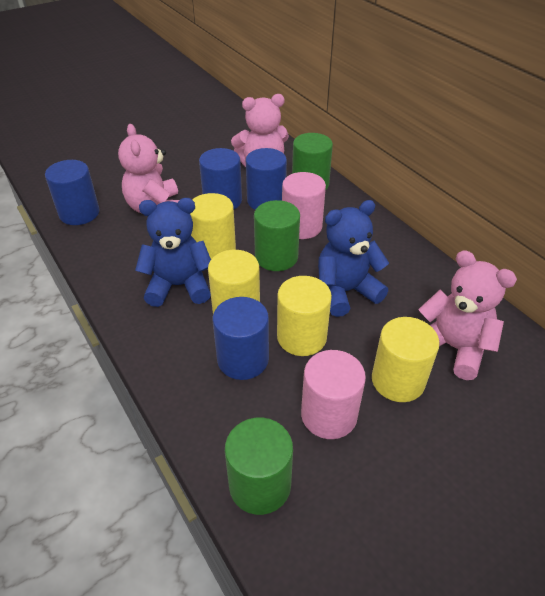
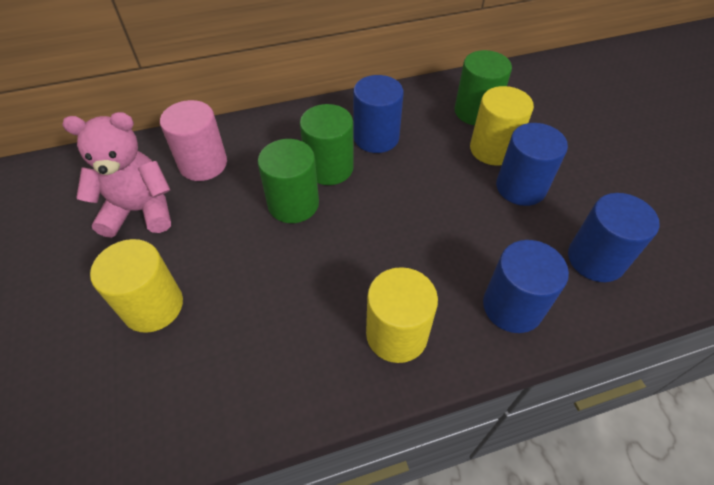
blue teddy bear: [135,198,211,307] [318,200,389,317] = 2 -> none = 0
pink cylinder: [282,172,326,239] [301,350,366,439] = 2 -> [160,100,227,181] = 1
pink teddy bear: [118,124,179,213] [231,94,289,167] [418,250,517,380] = 3 -> [62,112,171,238] = 1
yellow cylinder: [190,193,236,259] [208,250,260,314] [277,276,332,356] [372,317,440,402] = 4 -> [90,239,183,333] [366,267,438,363] [470,86,534,166] = 3

